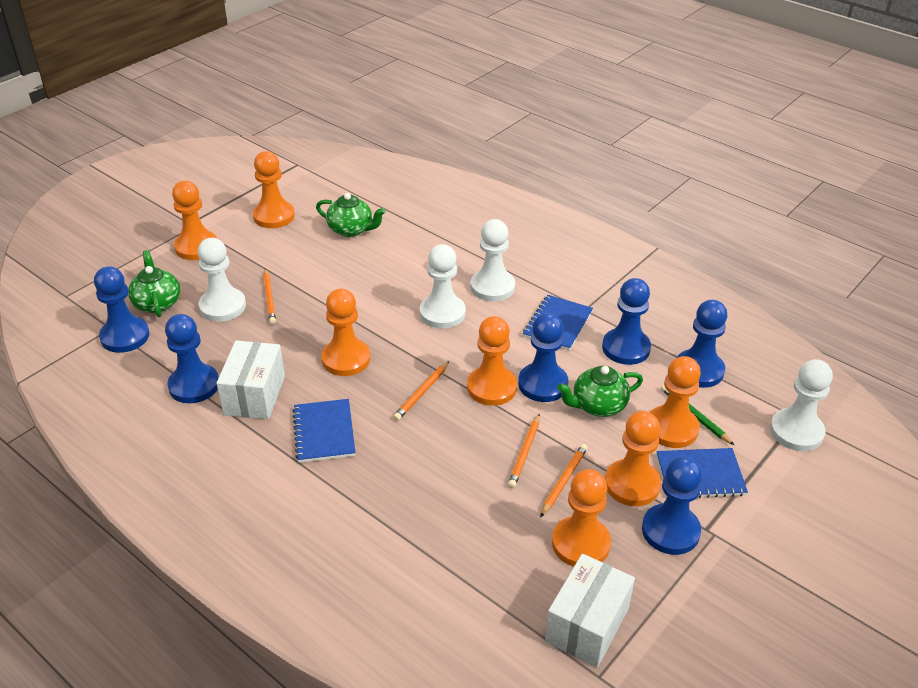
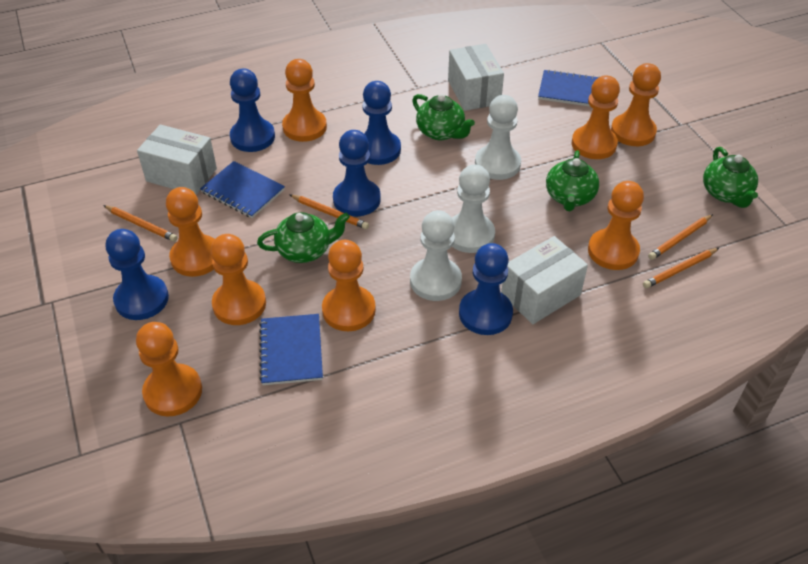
blue pawn: [94,266,149,353] [165,314,219,403] [518,313,569,402] [602,278,651,365] [642,457,703,555] [677,300,728,388] = 6 -> [106,229,169,320] [230,69,275,152] [333,130,381,216] [362,81,401,165] [459,243,513,335] = 5
green pencil: [661,384,734,445] = 1 -> none = 0
green teapot: [128,250,180,317] [316,193,386,237] [557,366,643,417] = 3 -> [257,212,350,263] [412,94,475,140] [546,150,599,211] [703,147,758,208] = 4
orange pawn: [172,181,217,260] [253,151,295,228] [321,289,370,376] [467,316,517,406] [552,469,611,567] [605,411,661,506] [650,356,701,448] = 7 -> [136,322,202,416] [166,187,215,277] [211,234,266,325] [282,59,327,142] [322,240,376,331] [572,75,620,159] [588,181,644,270] [611,63,661,146] = 8
white box: [216,340,285,419] [545,554,635,667] = 2 -> [137,125,217,195] [448,44,504,111] [501,236,588,324] = 3
white pawn: [198,238,246,322] [420,244,466,329] [471,219,515,302] [770,359,833,451] = 4 -> [410,210,462,301] [452,164,495,253] [475,95,521,180] = 3

